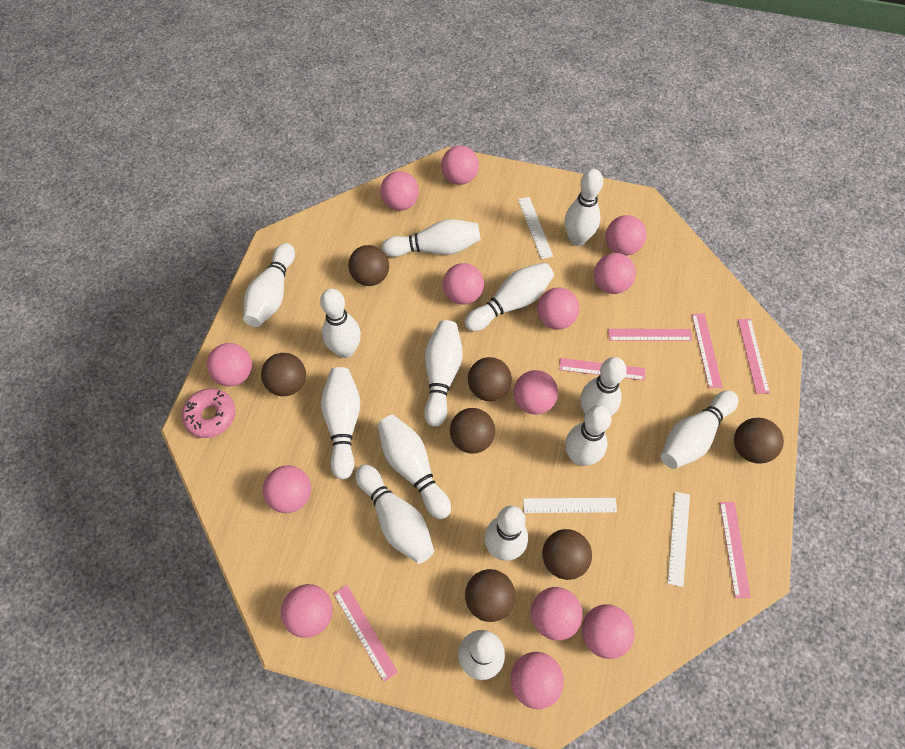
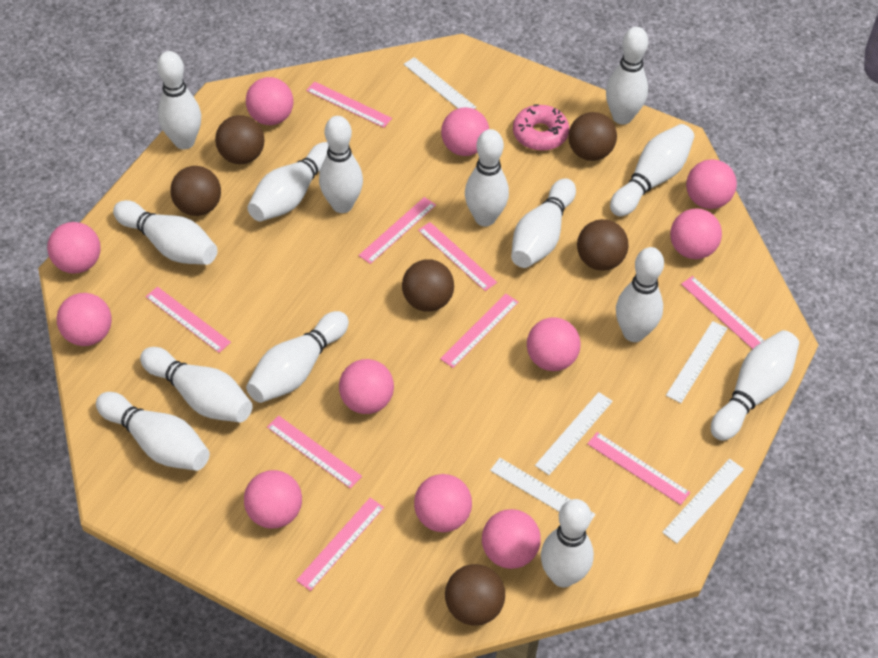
brown ball: [261,353,306,396] [348,245,389,286] [450,408,495,454] [465,569,516,622] [468,357,512,401] [542,529,592,580] [734,418,784,464] = 7 -> [170,166,221,216] [215,115,265,164] [402,260,454,312] [445,564,505,626] [568,112,617,161] [577,219,629,271] = 6
pink ball: [207,343,252,387] [263,465,311,513] [281,584,333,638] [380,171,419,211] [441,146,479,185] [443,263,484,304] [510,652,564,709] [513,370,558,414] [531,587,583,641] [537,287,579,330] [582,604,635,659] [594,253,636,294] [606,215,646,256] = 13 -> [47,222,101,274] [57,293,112,346] [244,470,302,528] [246,77,293,125] [339,359,394,414] [414,474,472,532] [441,107,489,156] [482,509,541,569] [527,317,581,371] [670,208,722,259] [686,159,737,209] = 11
pink ruler: [333,585,398,682] [559,358,645,380] [608,329,693,341] [692,313,722,388] [720,502,751,598] [738,319,770,394] = 6 -> [146,287,231,353] [267,415,362,489] [296,498,384,591] [306,82,392,128] [358,197,436,264] [418,222,497,291] [440,293,518,368] [587,432,690,505] [681,276,765,349] = 9
white ruler: [518,197,553,259] [523,498,617,513] [668,492,690,587] = 3 -> [404,57,476,109] [490,458,596,521] [535,392,613,475] [662,459,744,543] [666,321,728,403] = 5

